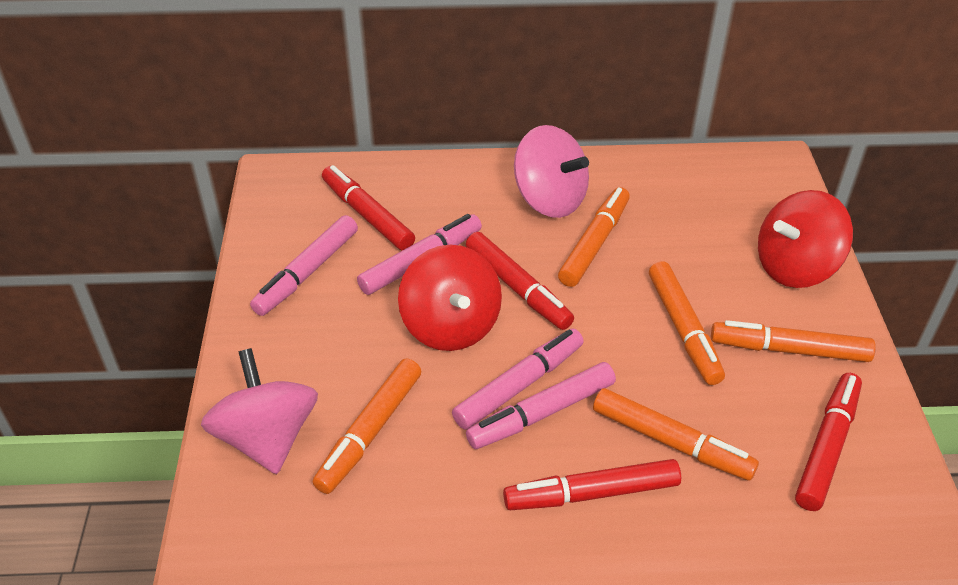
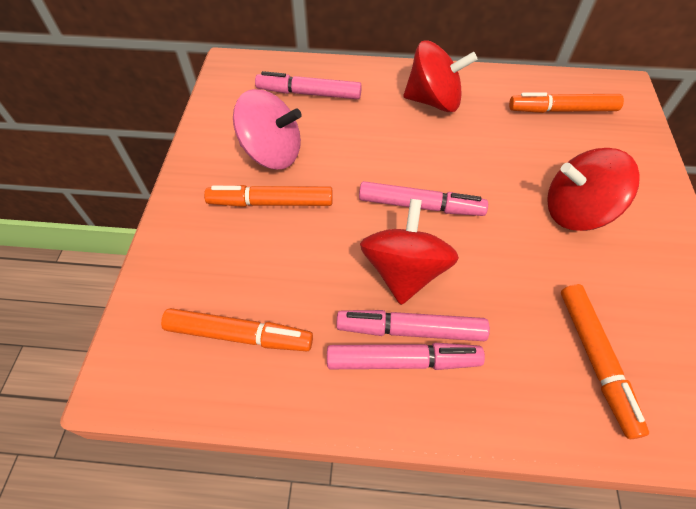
orange marker: [313,358,421,494] [558,187,630,287] [593,388,759,481] [649,261,725,385] [711,320,876,362] = 5 -> [161,308,313,351] [204,185,333,207] [509,92,624,113] [561,284,649,439] = 4
pink spinning top: [201,348,318,474] [514,125,589,218] = 2 -> [233,89,302,169] = 1
red marker: [322,165,415,250] [466,232,574,330] [503,459,681,510] [795,373,862,511] = 4 -> none = 0
red spinning top: [398,245,502,351] [758,190,853,288] = 2 -> [360,199,459,305] [404,40,478,112] [547,148,640,231] = 3

